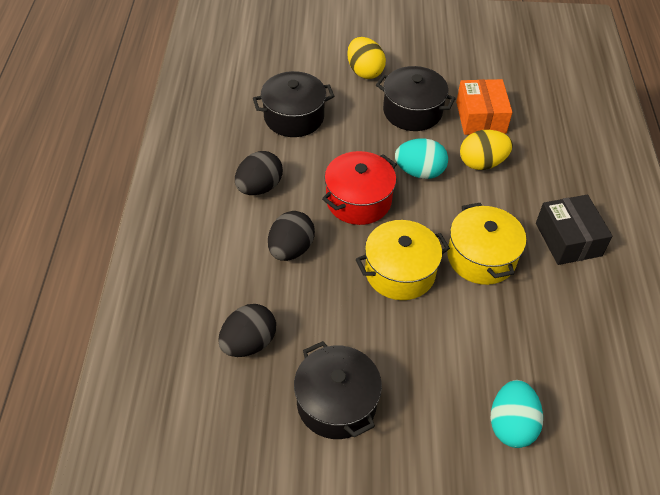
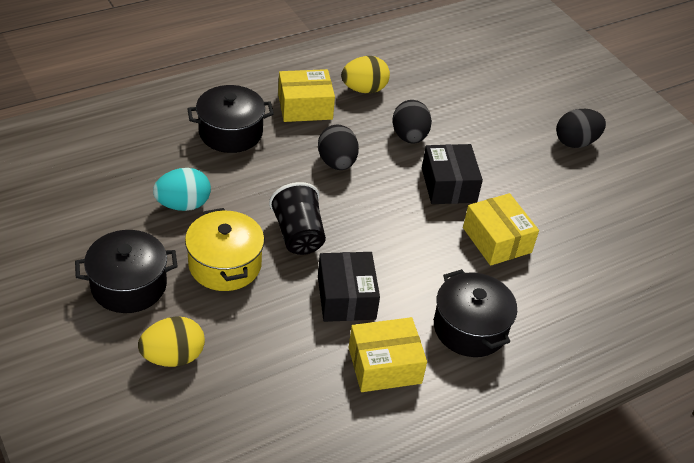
black box: [536,195,613,265] = 1 -> [318,252,380,322] [422,144,483,204] = 2
black cup: none = 0 -> [269,182,326,255] = 1
orange box: [456,79,512,135] = 1 -> none = 0
red pot: [322,151,397,225] = 1 -> none = 0
turquoise egg: [395,138,448,179] [491,380,543,448] = 2 -> [153,168,211,211] = 1
yellow box: none = 0 -> [278,69,335,122] [349,317,427,392] [463,193,539,266] = 3
yellow pot: [356,220,450,300] [447,203,527,285] = 2 -> [185,208,264,291] = 1

